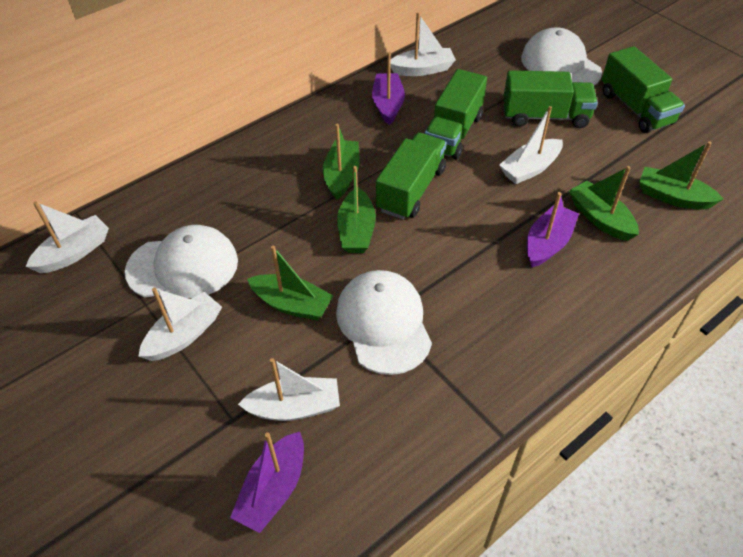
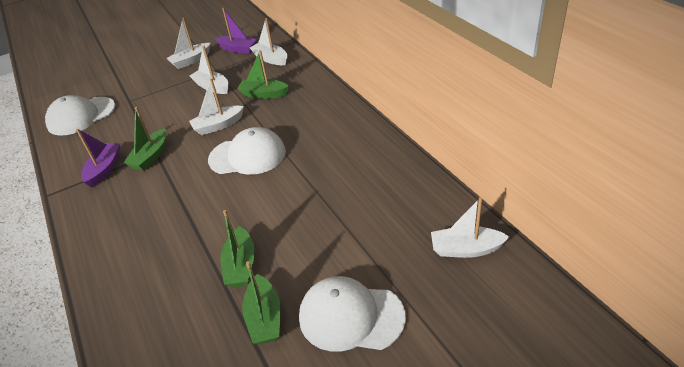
green boat: [247,246,333,321] [323,124,360,200] [337,166,376,253] [569,166,639,241] [639,141,723,210] = 5 -> [124,107,166,171] [220,210,255,287] [237,50,289,99] [242,261,281,344] = 4
green truck: [376,132,447,220] [425,69,487,159] [503,70,598,128] [602,46,685,133] = 4 -> none = 0
purple boat: [230,432,304,533] [372,52,405,125] [526,192,579,268] = 3 -> [76,129,120,187] [215,8,258,53] = 2

